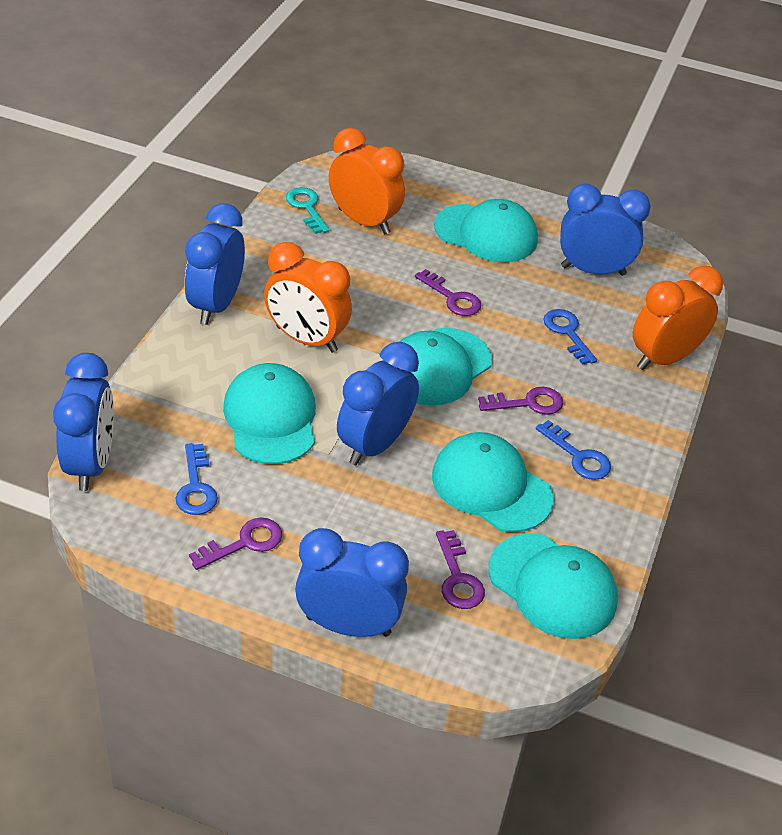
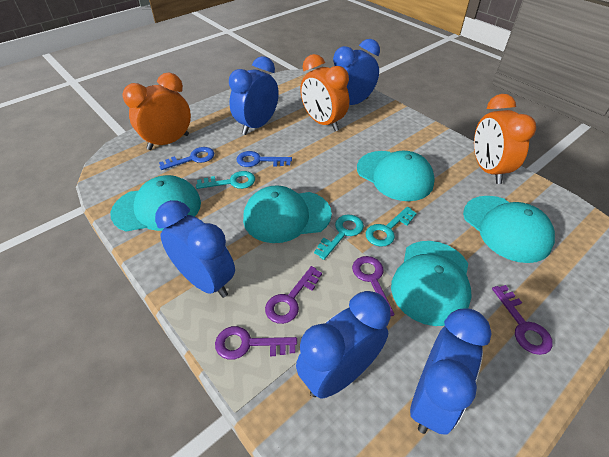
blue key: [176,443,218,515] [536,420,611,480] [543,309,597,365] = 3 -> [159,147,215,170] [237,151,292,167] = 2
turquoise key: [286,187,329,234] = 1 -> [196,171,255,189] [314,214,364,260] [366,207,417,247] = 3

